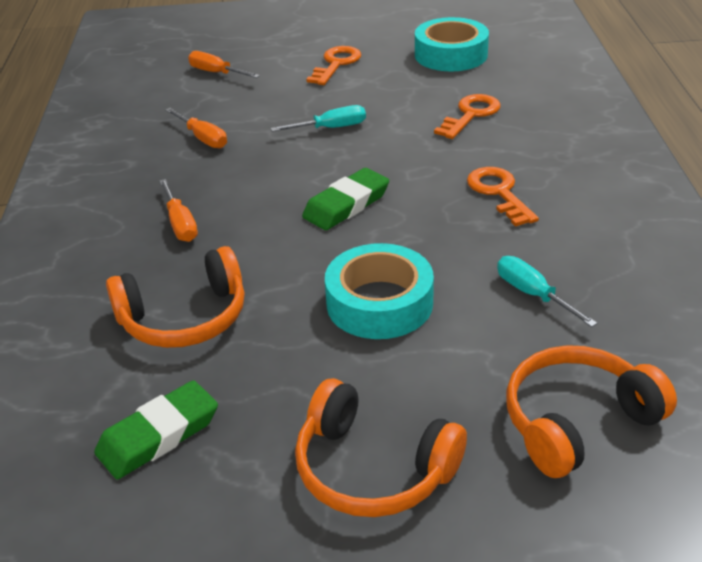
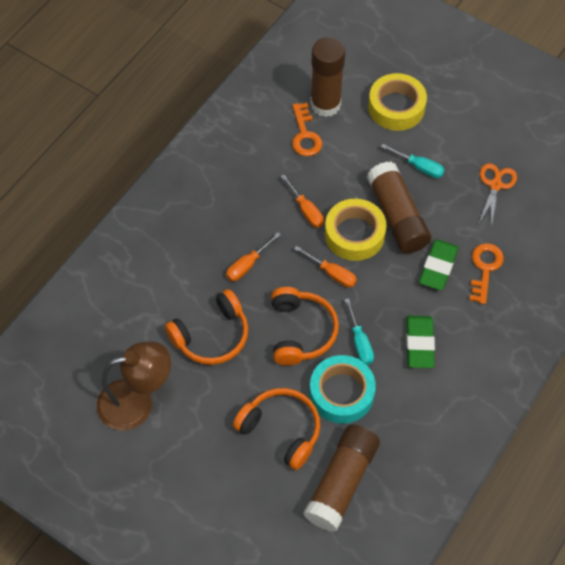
brown glue stick: none = 0 -> [303,424,380,532] [310,37,345,117] [367,161,431,253] = 3
brown lamp: none = 0 -> [97,341,171,431] = 1
orange key: [306,46,361,85] [434,94,501,139] [467,167,539,227] = 3 -> [292,103,322,156] [469,243,504,304] = 2
orange scissors: none = 0 -> [479,163,517,228] = 1
turquoise tape: [325,243,434,339] [415,17,489,71] = 2 -> [310,355,376,424] = 1
yellow tape: none = 0 -> [325,199,386,261] [368,73,427,131] = 2

